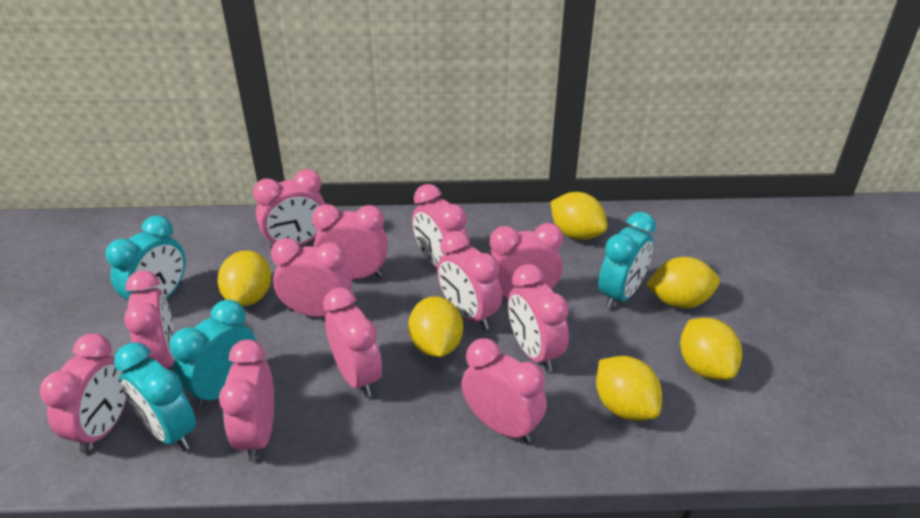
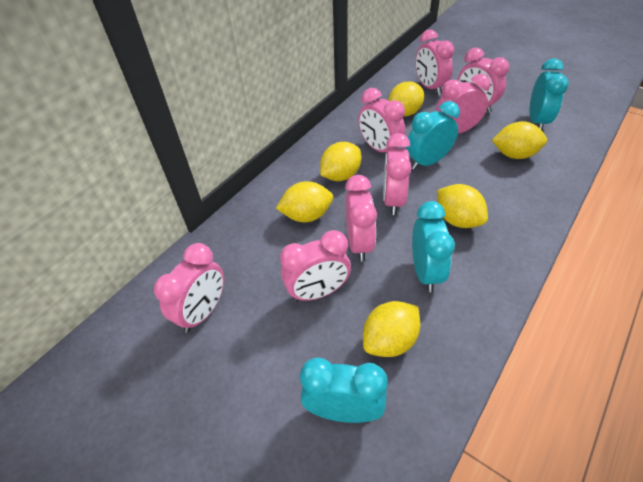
pink clock: [40,333,126,453] [124,271,175,368] [219,339,274,462] [253,169,325,249] [271,238,352,317] [312,204,388,279] [323,287,382,397] [412,184,470,268] [437,231,502,330] [461,338,547,443] [489,223,563,298] [508,264,569,372] = 12 -> [154,243,224,332] [280,230,351,302] [345,175,377,261] [358,88,405,152] [383,133,411,215] [415,30,454,95] [436,74,491,133] [458,47,509,113] = 8

